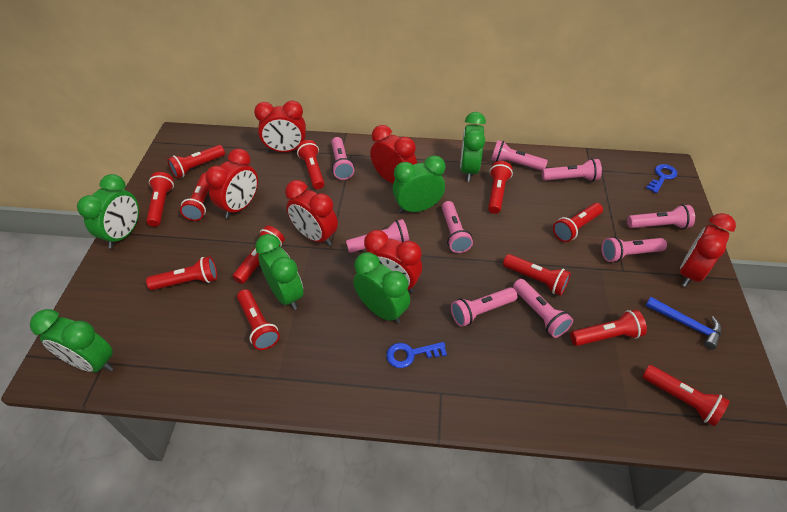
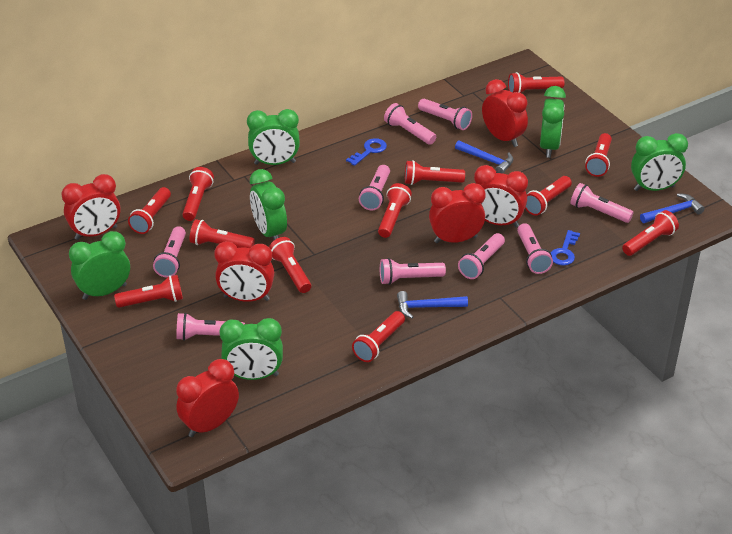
blue hammer: [645,297,721,350] = 1 -> [397,291,468,319] [455,140,513,173] [640,193,705,223] = 3

